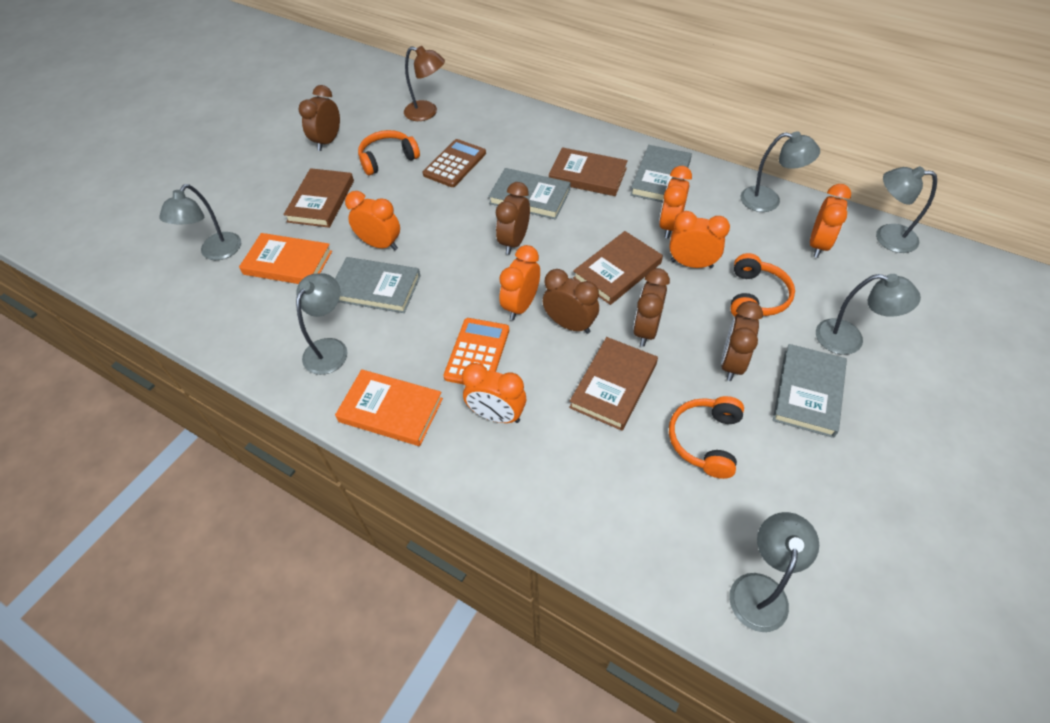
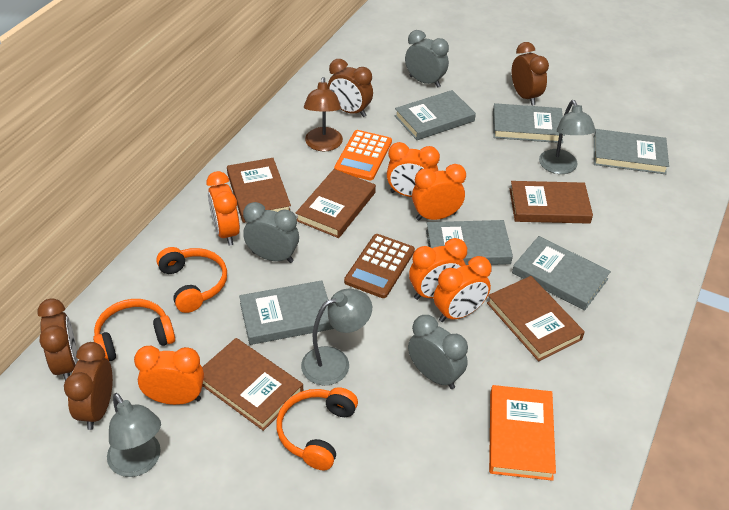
brown book: [283,168,354,228] [549,147,628,196] [569,337,658,431] [573,231,663,305] = 4 -> [202,338,303,431] [227,158,291,223] [296,169,376,238] [487,276,585,361] [510,181,593,224] = 5
brown clock: [299,85,340,151] [496,182,530,255] [543,269,599,334] [633,268,670,347] [721,301,763,381] = 5 -> [37,298,78,380] [64,342,113,430] [328,59,373,117] [512,42,549,106] = 4
grey book: [335,257,421,313] [488,168,571,220] [630,145,692,202] [773,344,847,438] = 4 -> [239,280,334,345] [395,90,476,140] [426,220,513,265] [493,103,565,143] [512,236,611,311] [594,129,669,174] = 6
grey clock: none = 0 -> [243,202,299,263] [405,30,449,88] [408,315,468,389] = 3
grey lamp: [159,184,241,260] [296,273,348,375] [729,512,819,632] [741,131,820,212] [816,274,921,355] [876,166,937,253] = 6 -> [107,393,161,477] [301,289,372,385] [539,100,596,174] = 3
orange book: [239,233,332,284] [335,369,443,446] = 2 -> [489,385,556,481] = 1

